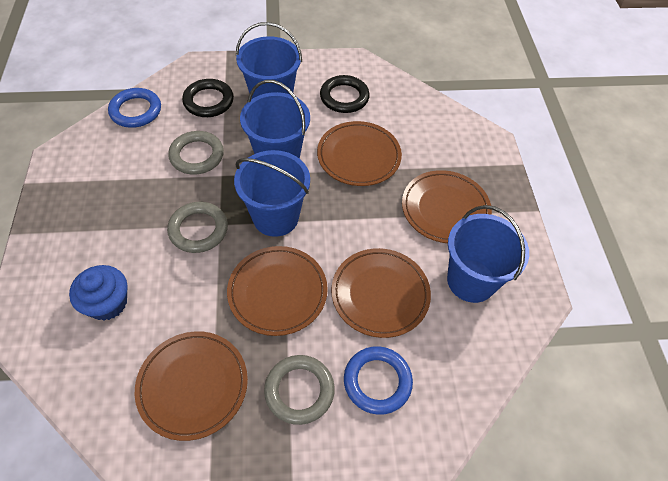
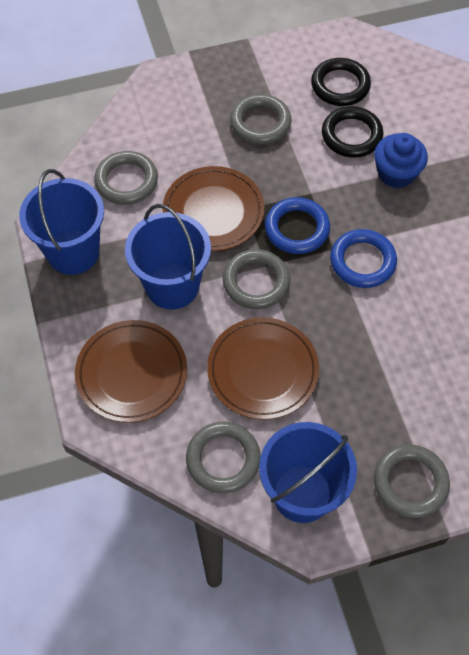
blue bucket: [234,150,310,237] [236,22,302,99] [240,80,310,159] [447,205,529,303] = 4 -> [19,169,104,275] [125,204,211,310] [259,422,357,523] = 3
brown plate: [135,331,248,441] [227,246,328,336] [317,121,402,186] [331,248,431,338] [402,170,492,243] = 5 -> [75,320,187,423] [163,166,264,251] [207,317,319,420] = 3
grey ring: [167,202,228,253] [168,131,224,175] [264,355,335,425] = 3 -> [94,151,158,205] [186,422,261,493] [223,249,290,309] [230,94,291,145] [374,444,450,518] = 5

